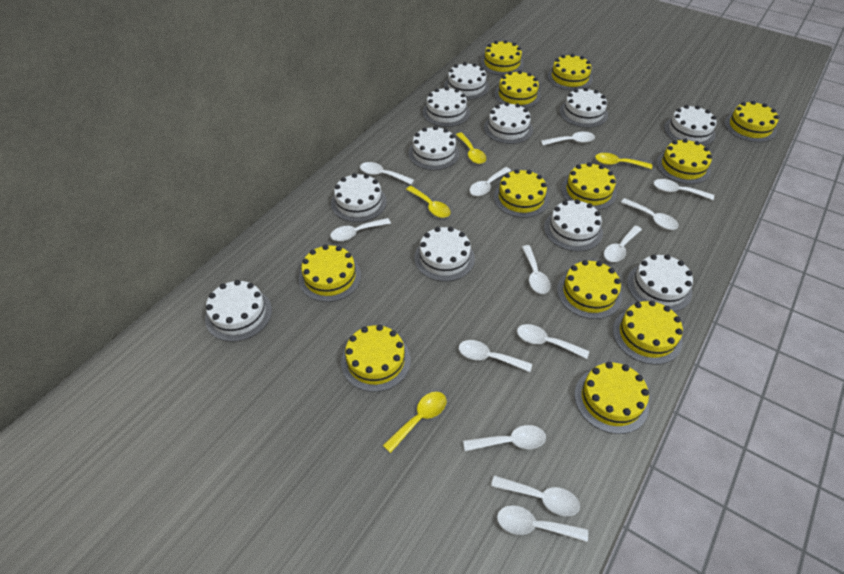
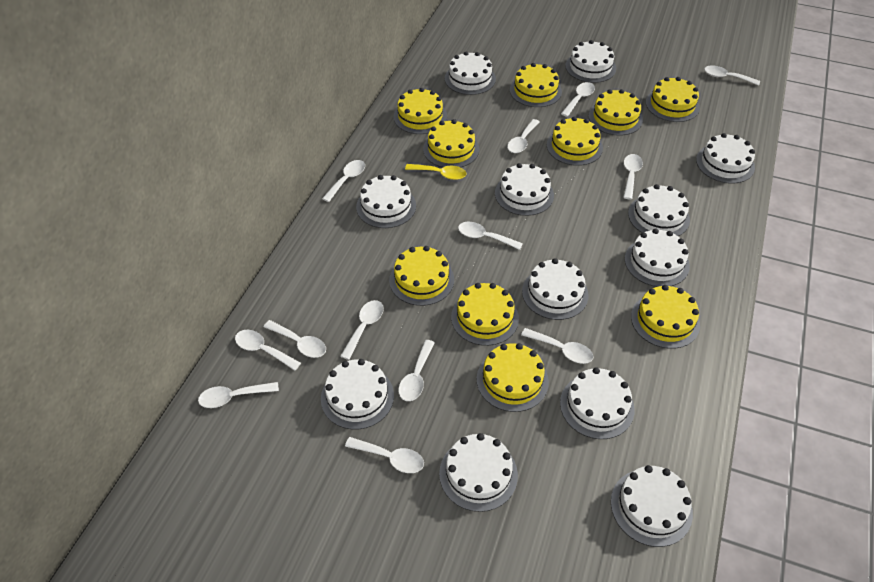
white cake: [205,280,272,342] [331,173,387,222] [408,126,460,170] [414,227,475,281] [423,87,470,127] [444,62,489,100] [484,102,533,144] [544,199,603,251] [560,87,608,128] [627,254,693,312] [664,105,716,146] = 11 -> [321,359,394,430] [356,175,416,228] [439,433,518,512] [445,51,496,95] [495,163,554,216] [522,258,589,320] [560,367,634,439] [565,40,616,83] [611,465,693,547] [625,229,690,287] [628,184,690,236] [696,133,755,184] = 12
yellow cake: [299,245,361,302] [341,325,411,392] [480,40,524,75] [494,70,541,108] [494,169,549,218] [548,54,593,91] [557,260,622,319] [561,162,617,210] [575,362,649,434] [613,300,683,365] [656,138,712,184] [724,101,779,142] = 12 -> [389,246,454,306] [393,88,447,134] [423,119,479,168] [451,283,519,346] [476,343,549,412] [510,63,562,107] [547,117,603,166] [588,89,643,135] [631,285,700,349] [646,77,700,122] = 10
yellow spoon: [383,392,447,453] [406,186,451,218] [456,133,486,164] [595,153,652,169] = 4 -> [405,164,466,180] = 1

